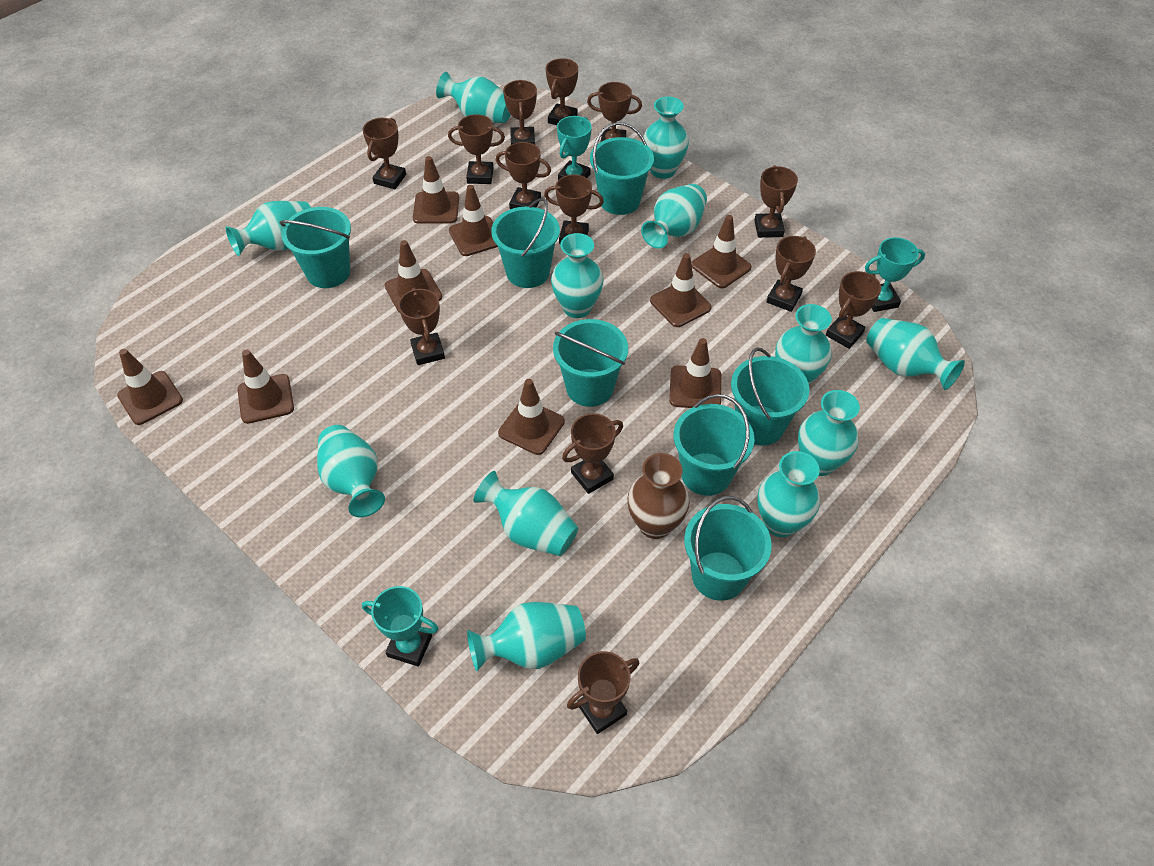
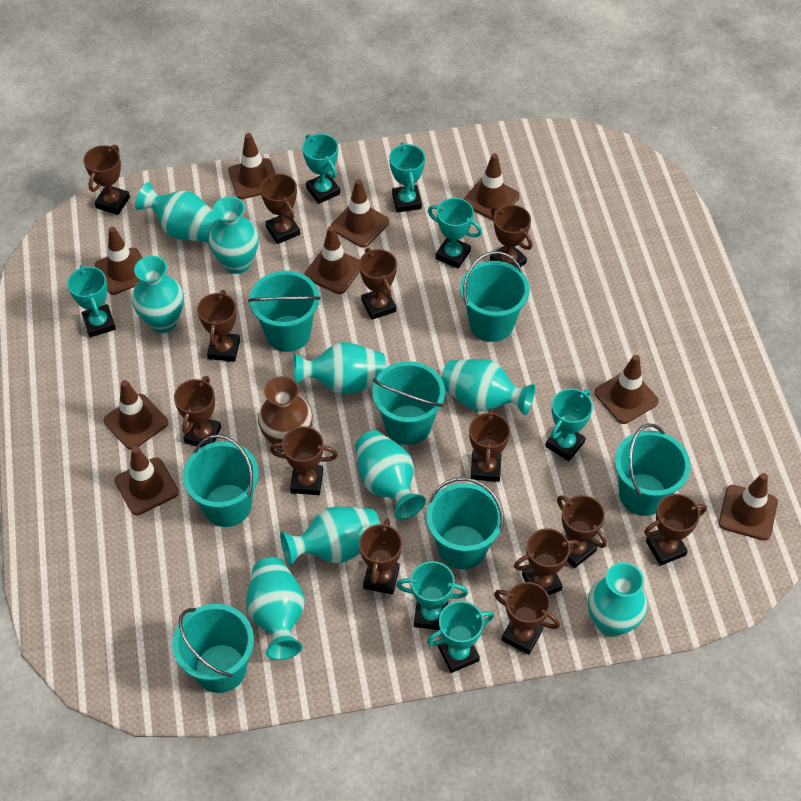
turquoise trophy: [362,586,439,667] [557,116,592,180] [865,237,925,312] = 3 -> [67,265,116,337] [302,134,340,204] [389,142,425,213] [396,561,468,630] [427,601,494,673] [428,198,482,269] [545,389,593,461] = 7
turquoise vase: [226,201,311,256] [317,425,385,517] [436,72,510,123] [467,602,586,671] [474,471,579,556] [551,233,603,318] [641,184,707,248] [643,97,689,179] [757,451,820,537] [775,304,832,385] [798,390,860,476] [866,318,965,390] = 12 -> [132,256,184,333] [135,182,219,243] [208,197,259,274] [246,557,305,660] [280,506,380,566] [294,342,386,395] [355,430,426,519] [441,359,535,416] [588,562,648,637] = 9

